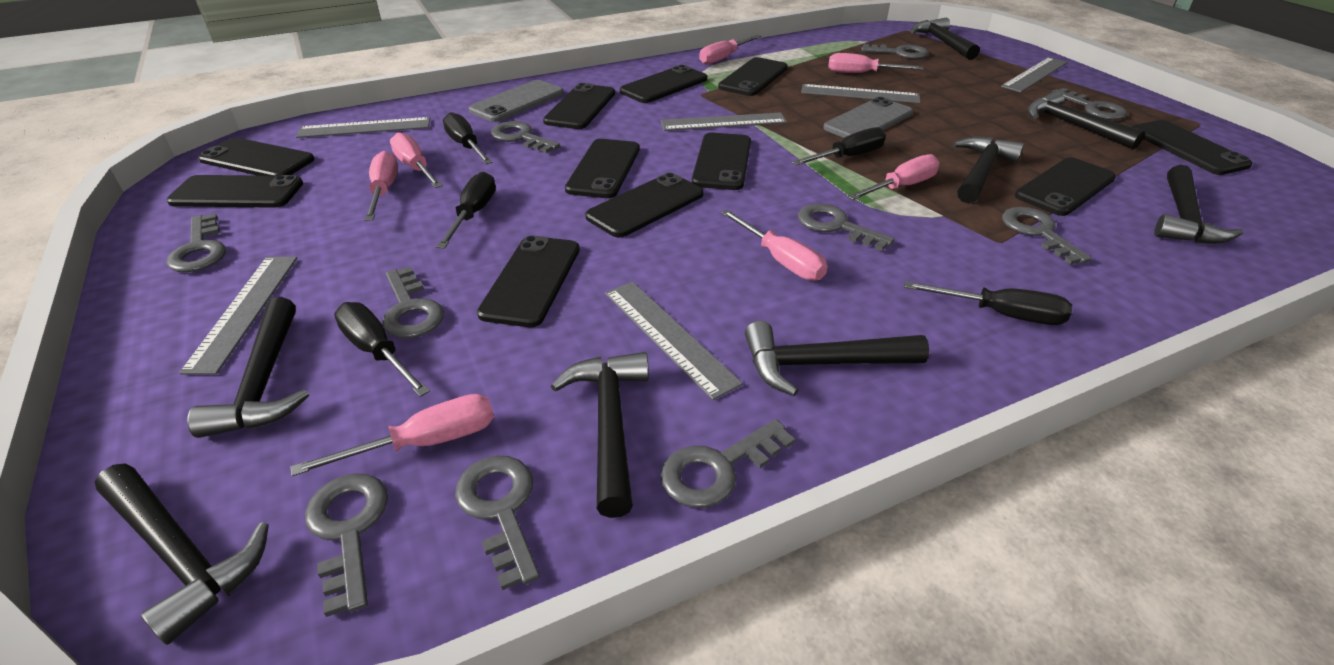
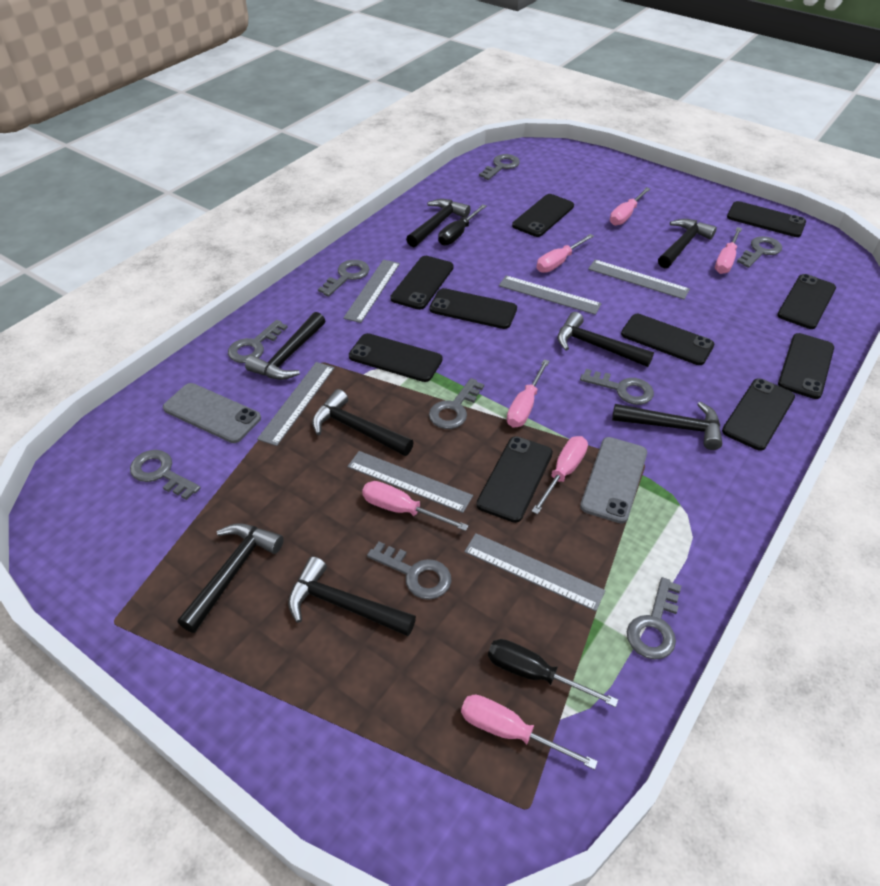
black phone: [167,175,303,208] [198,138,314,176] [477,236,580,327] [543,83,615,129] [565,139,640,198] [585,173,704,237] [620,65,707,103] [692,133,751,190] [718,57,788,96] [1015,157,1116,216] [1132,120,1252,175] = 11 -> [349,333,442,382] [390,256,454,310] [429,288,517,329] [476,436,553,523] [512,194,574,237] [621,314,714,365] [722,379,795,451] [727,201,806,237] [777,274,836,329] [778,333,834,399] = 10
black screwdriver: [334,302,430,397] [436,172,496,249] [443,112,493,164] [792,127,886,166] [904,281,1072,325] = 5 -> [438,204,486,245] [488,639,618,707] = 2
grey key: [166,213,226,272] [305,473,388,617] [382,267,444,338] [455,456,540,590] [491,121,560,153] [661,419,795,508] [798,203,895,251] [862,44,929,59] [1002,207,1092,265] [1052,88,1127,120] = 10 -> [130,450,201,500] [228,320,288,363] [318,260,369,297] [367,542,451,600] [429,378,484,429] [479,154,520,180] [580,369,654,405] [627,577,681,660] [737,236,782,268] = 9

